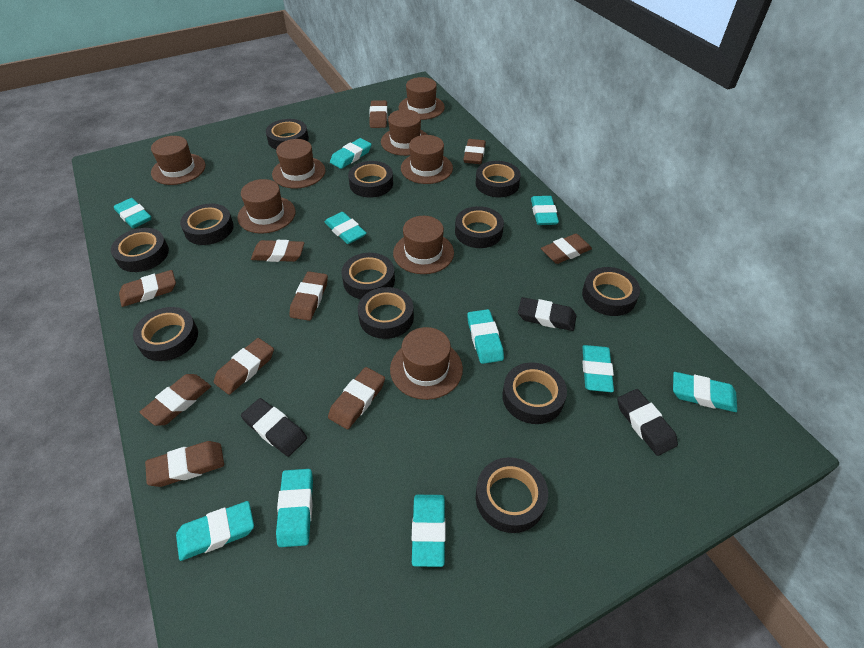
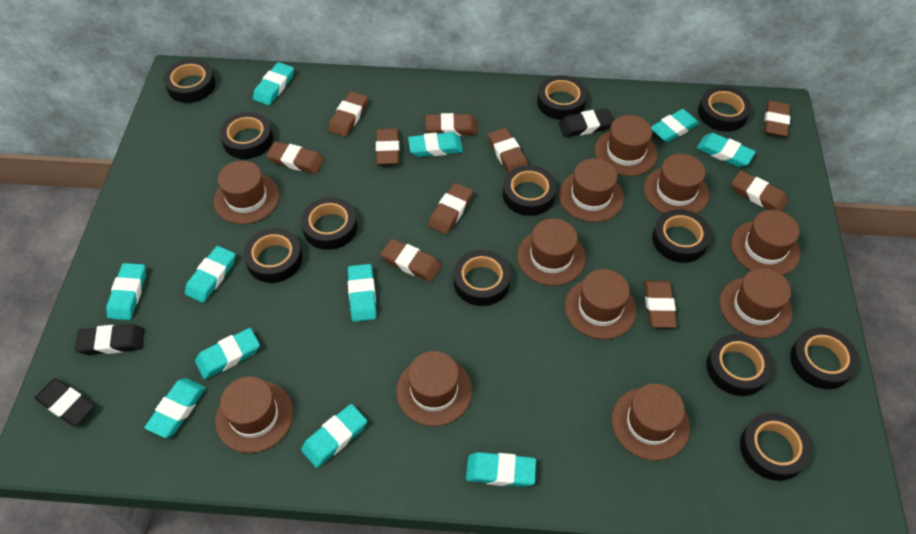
brown hat: [151,136,206,185] [237,179,296,234] [272,139,325,189] [381,109,428,156] [390,327,463,400] [393,216,454,274] [399,77,445,120] [401,135,453,184] = 8 -> [214,160,279,224] [215,376,293,453] [396,351,472,426] [517,218,586,286] [559,158,624,222] [565,269,636,339] [595,115,658,176] [612,383,690,461] [644,154,709,214] [720,268,792,338] [731,210,800,275] = 11
turquoise eraser: [114,198,151,228] [176,501,254,561] [276,469,313,547] [324,212,367,244] [330,138,372,169] [411,495,446,567] [467,309,504,364] [531,196,559,225] [582,345,614,392] [673,372,737,412] = 10 -> [106,263,146,320] [144,378,206,438] [185,246,235,303] [195,328,260,379] [253,62,294,105] [301,404,367,468] [348,264,377,322] [408,132,463,157] [466,452,536,487] [651,109,699,142] [697,133,756,167] = 11

